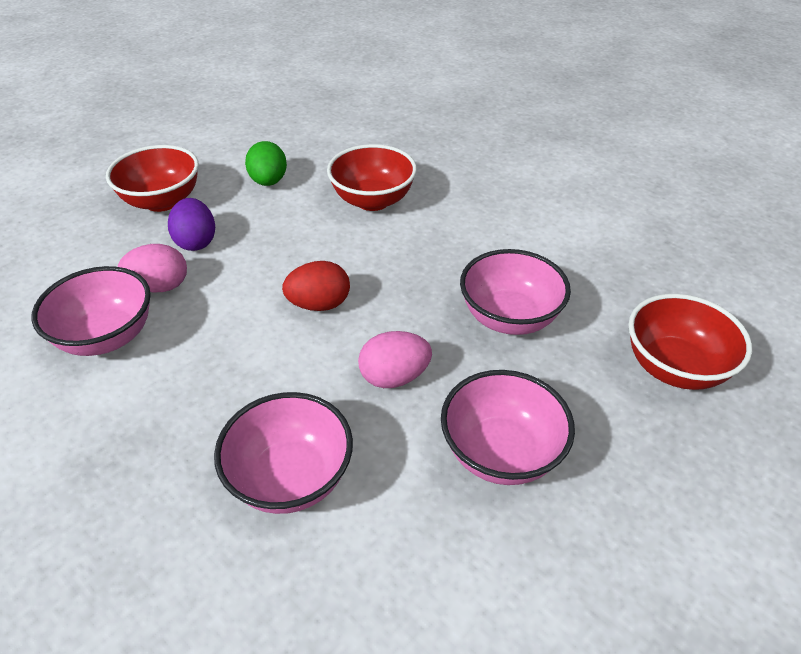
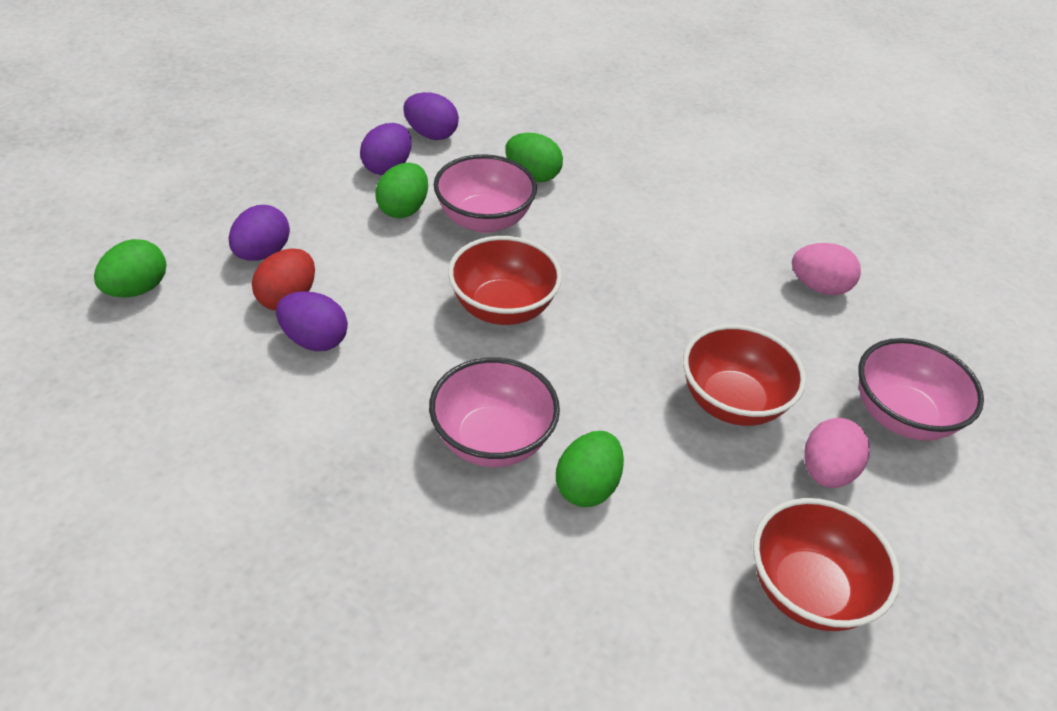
green egg: [245,141,287,186] = 1 -> [94,239,166,298] [375,163,428,218] [505,133,563,182] [556,431,624,507] = 4
pink bowl: [31,266,151,356] [214,392,353,514] [441,370,575,485] [460,249,571,335] = 4 -> [429,357,560,467] [434,154,537,233] [858,338,984,441] = 3
purple egg: [168,198,215,251] = 1 -> [229,205,290,261] [276,291,348,351] [360,123,412,175] [403,92,459,140] = 4

